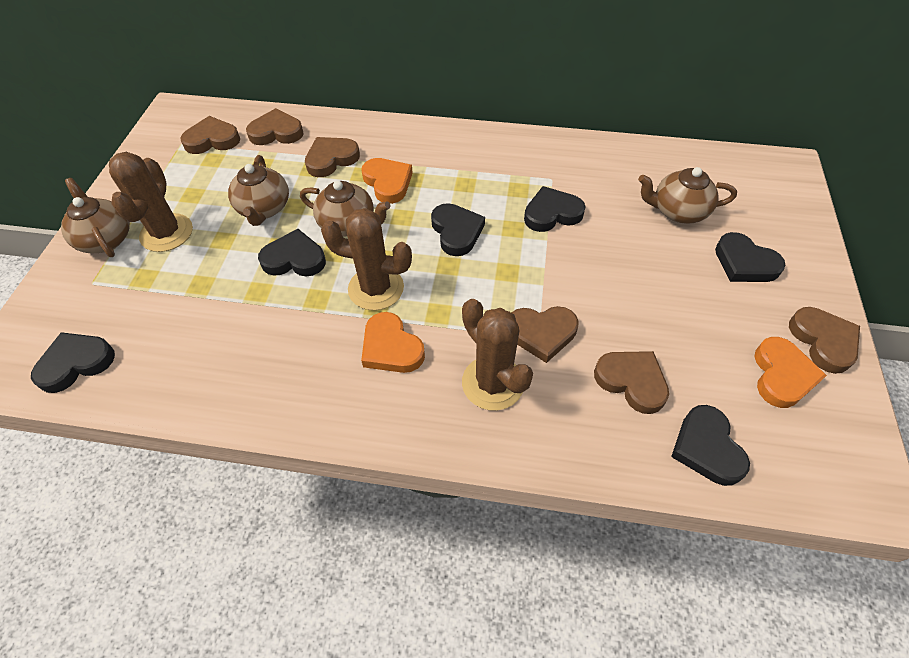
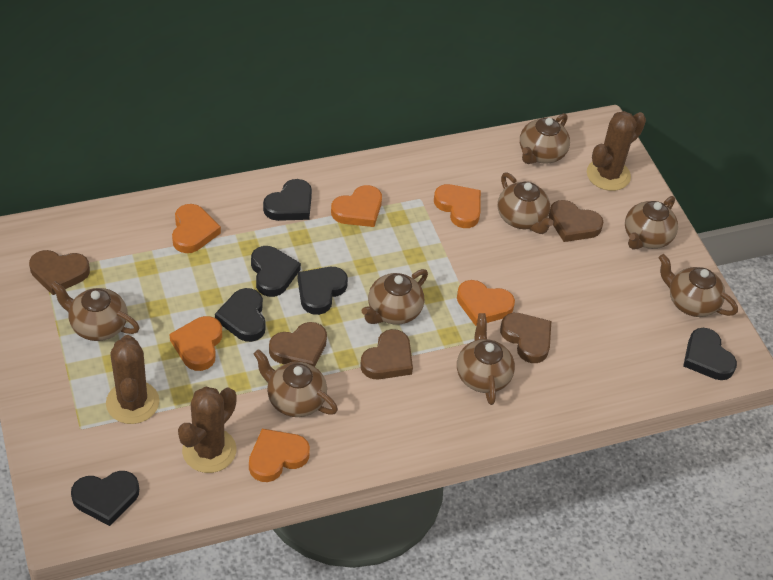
brown heart: [180,116,240,154] [246,108,304,145] [305,137,360,177] [512,306,579,363] [594,351,669,414] [789,307,860,374] = 6 -> [29,250,90,295] [269,322,327,367] [360,329,413,379] [500,313,551,363] [549,200,603,242] = 5
brown teapot: [61,178,130,257] [228,155,289,226] [300,180,390,237] [638,167,737,224] = 4 -> [50,281,140,341] [254,349,338,417] [362,269,428,325] [457,313,515,405] [498,173,554,234] [520,113,570,164] [625,196,678,250] [659,254,738,317] = 8
orange heart: [361,158,413,204] [361,312,425,373] [755,337,827,408] = 3 -> [170,316,222,371] [172,204,221,253] [249,429,310,482] [331,185,382,227] [434,184,481,228] [457,280,515,326] = 6

